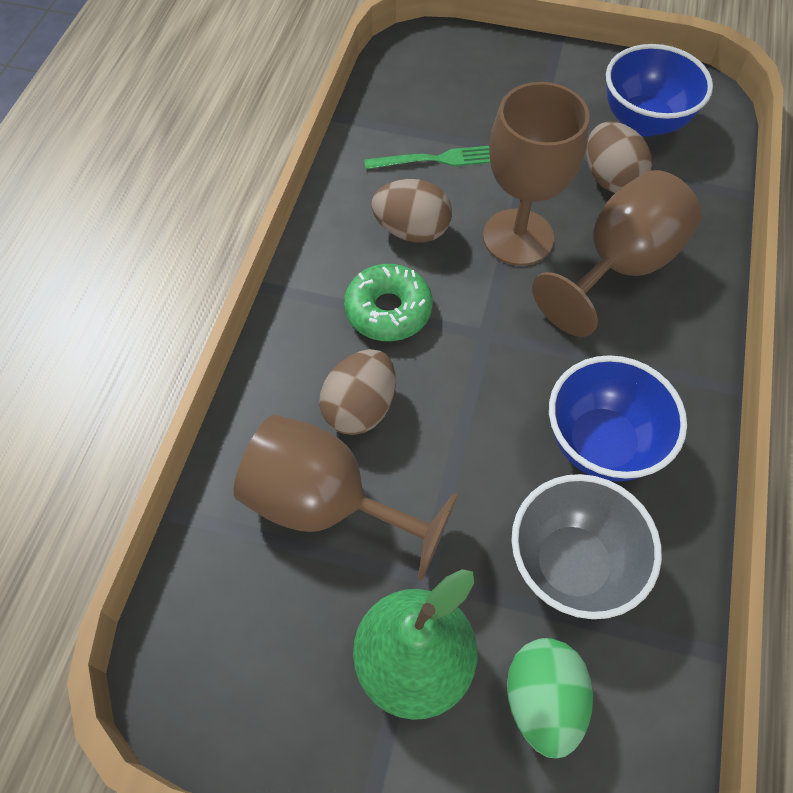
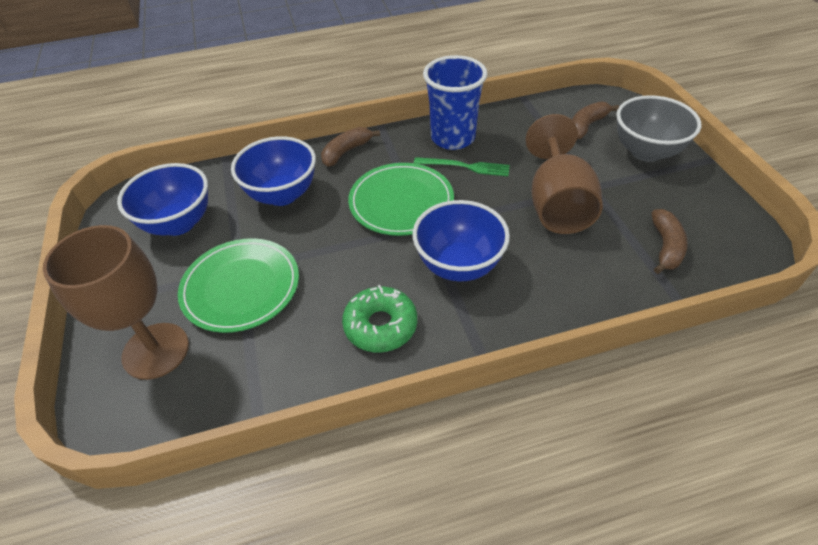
blue bowl: [549,355,687,482] [606,44,713,137] = 2 -> [117,163,208,236] [231,136,316,206] [412,200,510,281] = 3
blue cup: none = 0 -> [423,55,487,150] = 1
brown banana: none = 0 -> [321,127,380,167] [572,101,619,139] [651,209,688,274] = 3
brown egg: [319,349,396,435] [371,179,452,243] [587,122,652,193] = 3 -> none = 0
brown goblet: [234,414,457,580] [483,82,590,266] [532,170,701,337] = 3 -> [43,225,189,380] [526,114,603,234] = 2
green egg: [507,638,593,758] = 1 -> none = 0
green pear: [353,569,477,720] = 1 -> none = 0
green plate: none = 0 -> [178,238,299,333] [348,163,454,236] = 2

